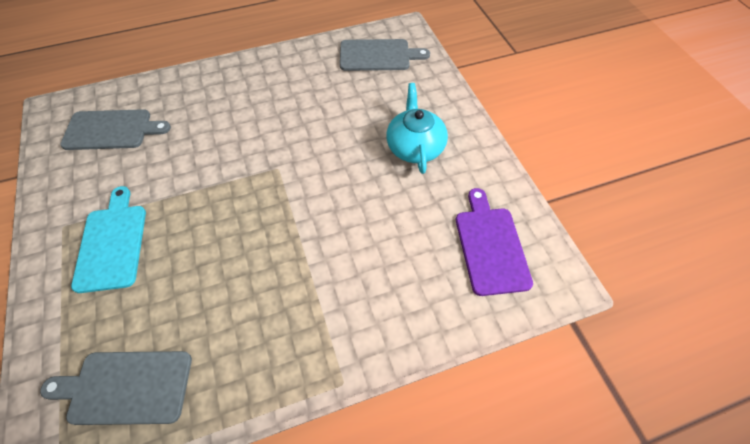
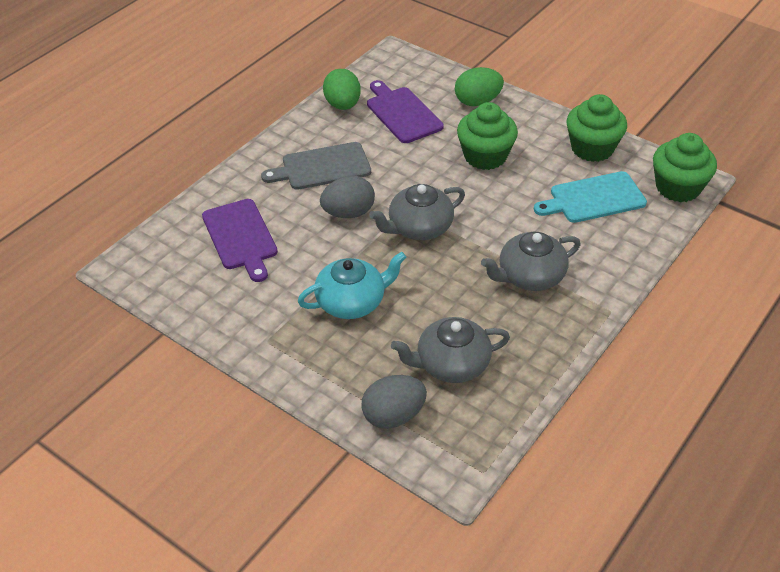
green cupcake: none = 0 -> [457,102,518,170] [567,94,627,162] [653,133,717,202] = 3
green egg: none = 0 -> [323,69,361,110] [455,67,504,106] = 2
grey cutting board: [40,351,192,425] [60,109,171,150] [340,39,430,71] = 3 -> [261,142,371,190] = 1
grey egg: none = 0 -> [320,176,375,218] [361,375,427,429] = 2
grey teapot: none = 0 -> [369,184,465,240] [391,317,510,383] [481,232,580,291] = 3
purple cutting board: [456,188,533,296] = 1 -> [202,199,278,282] [367,80,444,143] = 2

